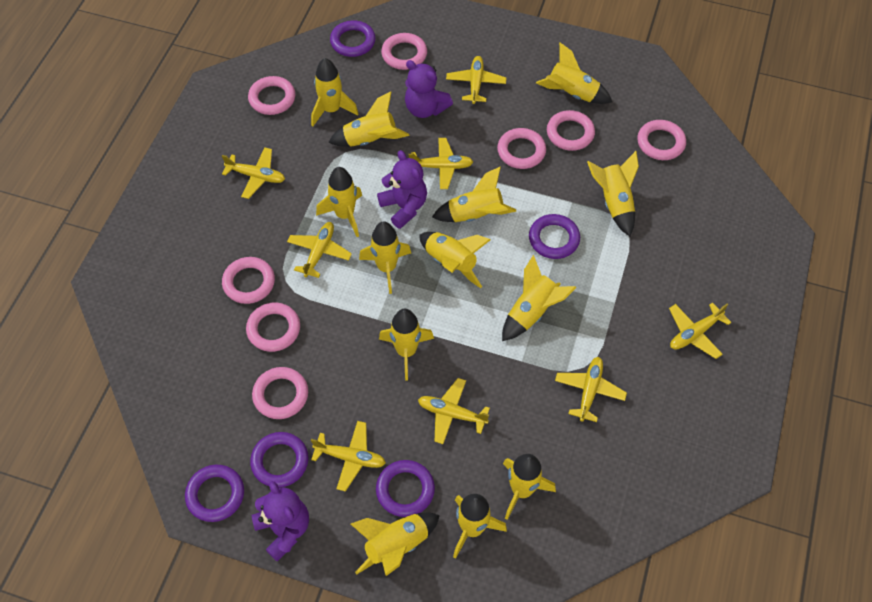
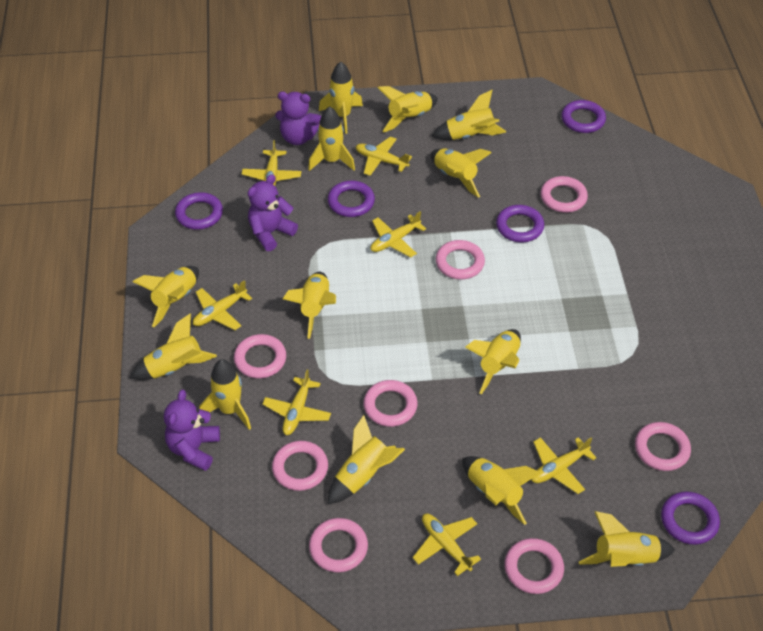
yellow plane: [222,148,285,199] [287,222,352,278] [311,421,386,492] [409,138,473,189] [418,378,490,444] [446,56,506,104] [555,357,627,422] [669,303,731,359] = 8 -> [193,280,252,330] [242,140,302,186] [262,369,331,435] [355,136,412,176] [371,211,426,257] [413,514,481,576] [531,437,597,494] = 7

